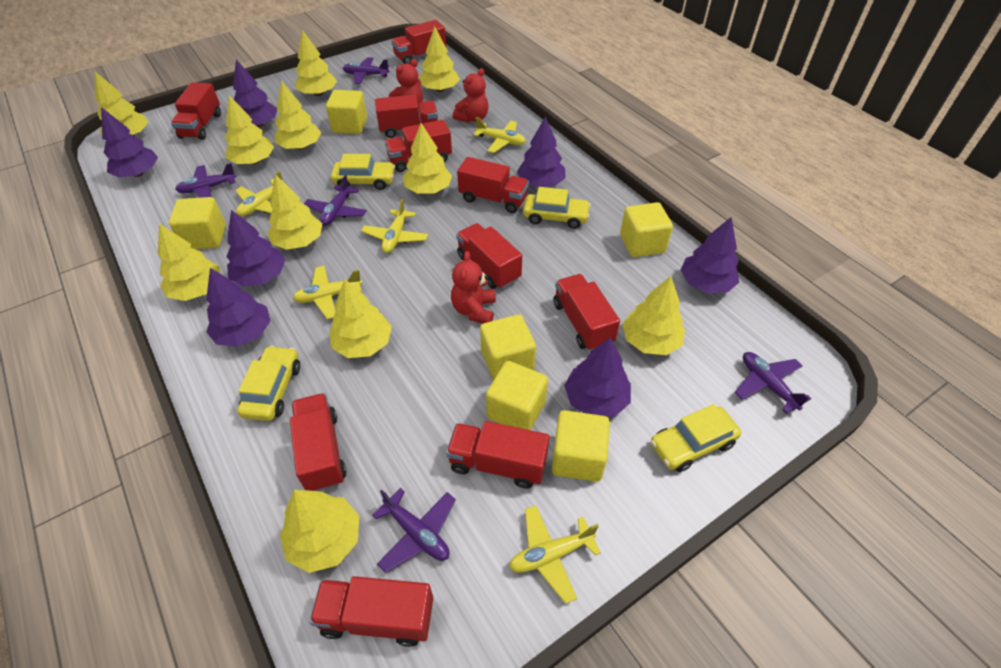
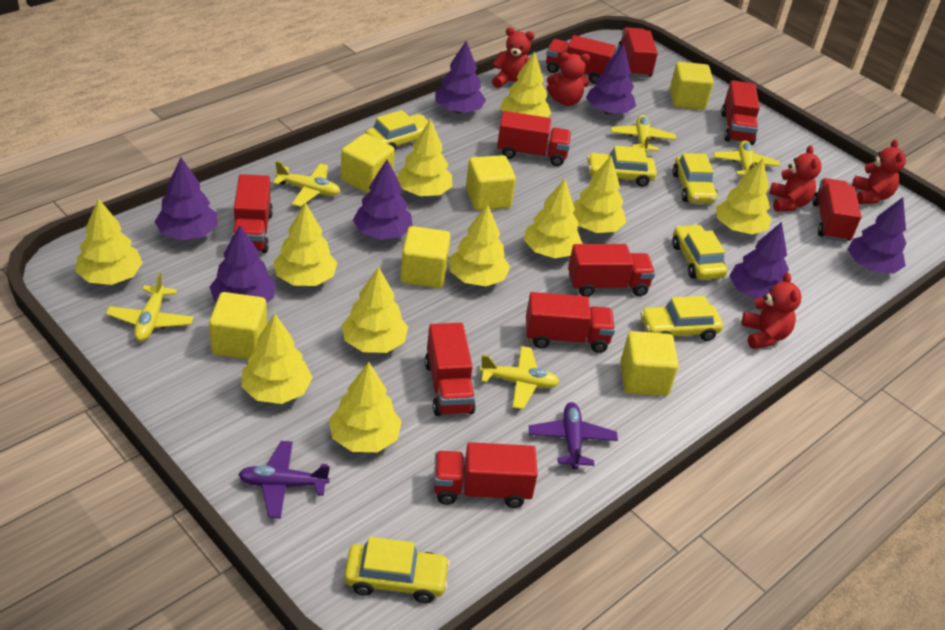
purple plane: [175,163,237,198] [304,175,367,226] [343,57,389,84] [372,488,456,573] [735,352,811,414] = 5 -> [238,441,330,518] [529,402,618,469] = 2
red teddy bear: [389,59,423,108] [451,251,496,324] [453,68,489,123] = 3 -> [492,27,535,88] [547,52,590,106] [741,272,802,349] [769,145,822,212] [852,139,906,204] = 5
yellow car: [237,346,300,421] [331,154,395,190] [523,187,591,229] [651,404,741,472] = 4 -> [344,537,450,603] [365,110,435,151] [587,146,657,187] [640,296,723,341] [672,224,727,280] [673,153,717,204] = 6

